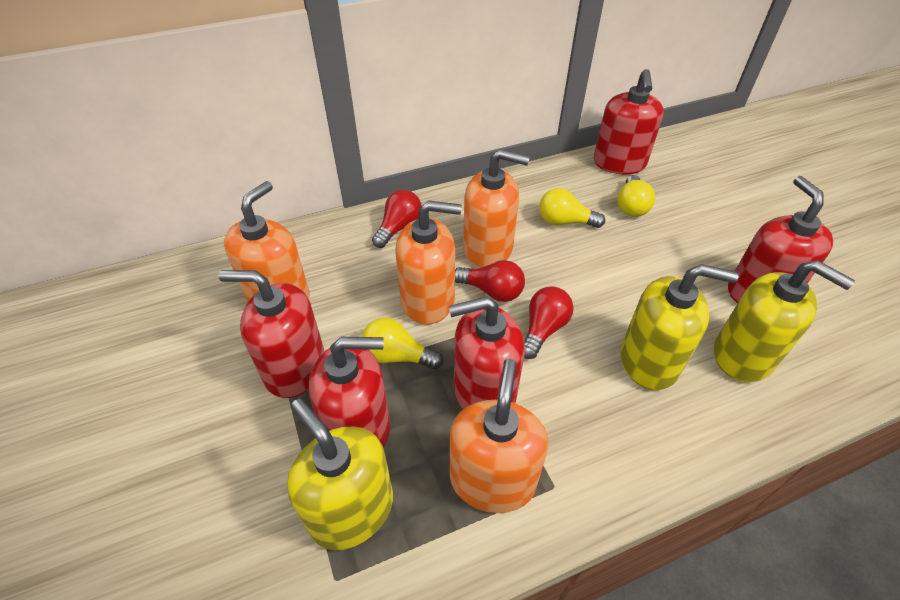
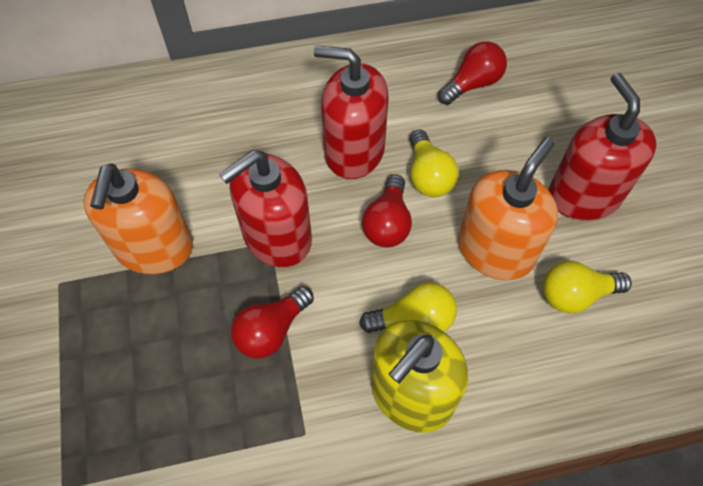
orange soap dispenser: [224,181,310,302] [395,200,462,325] [450,359,548,513] [463,149,530,268] = 4 -> [83,163,193,274] [458,137,558,280] = 2
red soap dispenser: [219,270,324,398] [309,337,390,448] [448,296,525,409] [594,69,664,174] [728,176,833,303] = 5 -> [219,150,312,267] [314,45,388,179] [549,73,657,221] = 3
yellow soap dispenser: [287,399,393,550] [621,264,739,390] [714,260,855,382] = 3 -> [371,320,468,433] = 1

